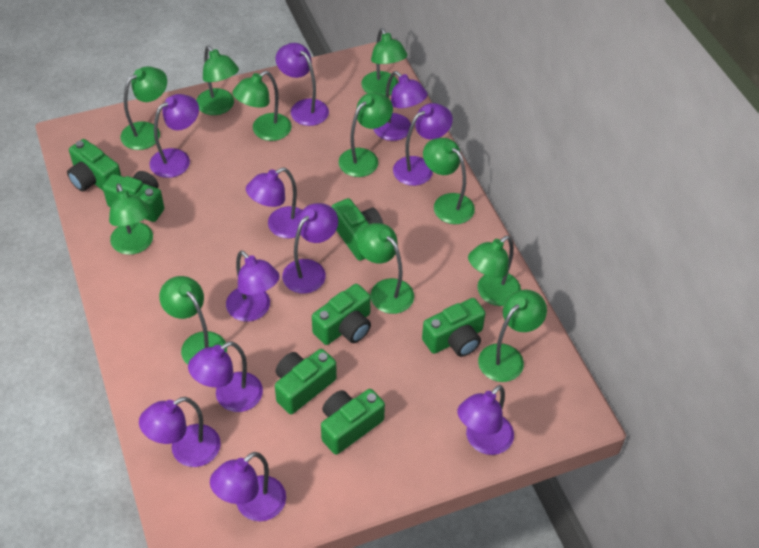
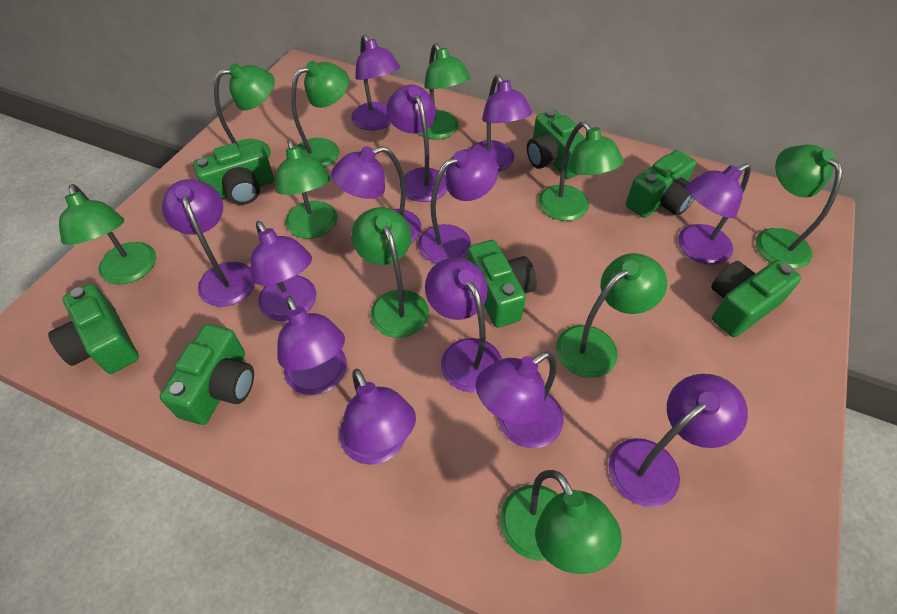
green lamp: [109,184,153,255] [120,66,167,150] [159,276,227,364] [196,46,239,115] [232,71,291,141] [338,92,393,177] [357,223,414,314] [361,28,408,96] [423,138,475,224] [468,235,521,306] [478,289,547,382] = 11 -> [59,184,156,285] [214,63,275,159] [275,139,338,239] [291,61,349,168] [351,207,429,338] [418,43,471,140] [500,470,622,574] [538,122,624,221] [556,253,667,378] [756,145,842,269] = 10
purple lamp: [139,397,221,467] [150,94,199,178] [188,341,263,412] [210,452,286,521] [226,250,280,322] [246,167,302,238] [276,43,329,126] [282,203,338,294] [373,71,428,141] [393,103,453,186] [457,385,514,455] = 11 -> [162,179,255,307] [251,221,316,321] [277,296,347,395] [331,146,422,244] [340,369,416,465] [351,34,400,131] [387,85,447,202] [418,149,498,264] [425,258,502,393] [470,74,532,172] [476,351,564,448] [609,374,748,507] [678,163,751,265] = 13

